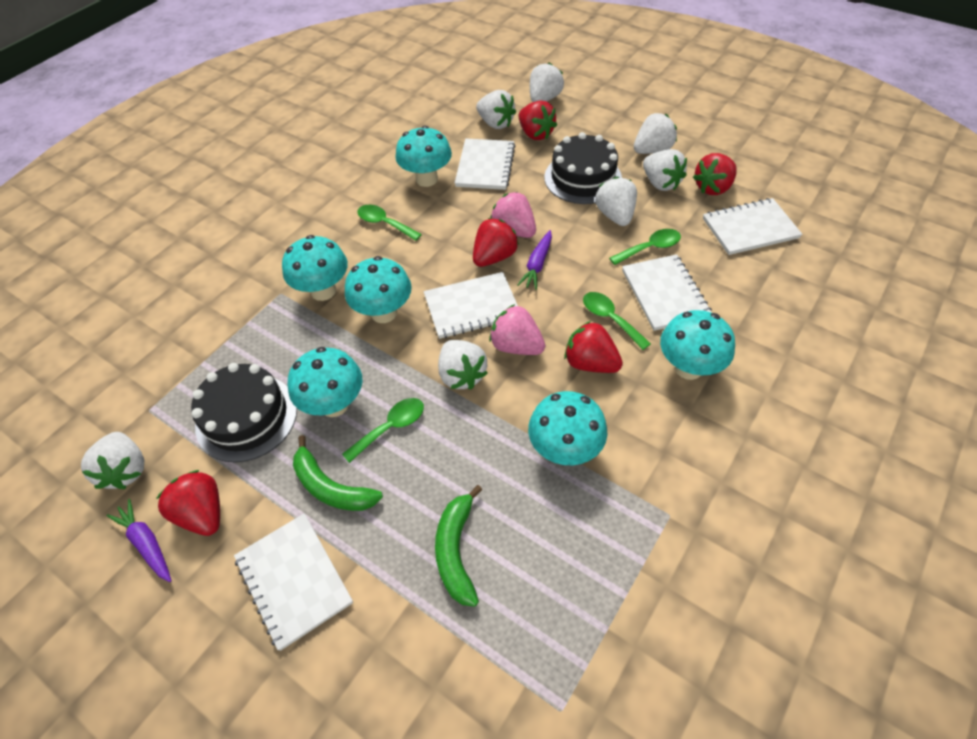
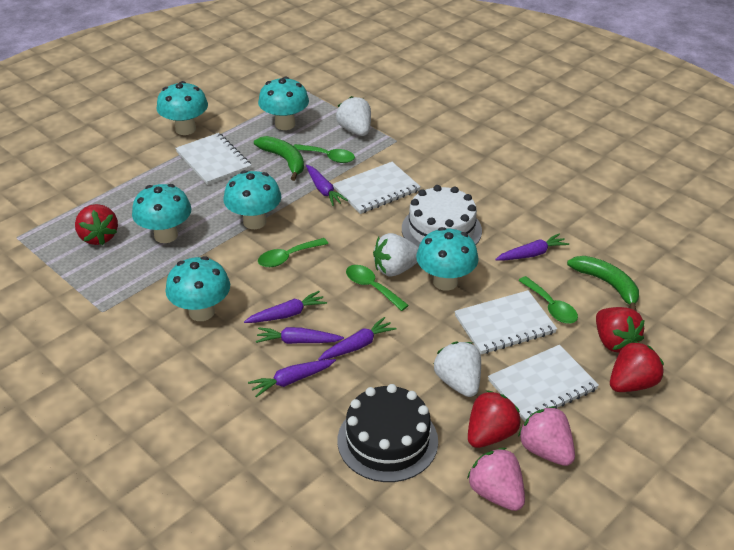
black cake: [191,363,297,462] [544,132,622,204] = 2 -> [338,384,438,482] = 1
purple carrot: [106,499,172,582] [517,230,552,290] = 2 -> [244,291,327,323] [248,359,336,397] [256,327,344,344] [306,165,348,206] [318,317,396,361] [495,233,569,260] = 6
red strawberry: [156,470,220,536] [473,218,519,267] [519,100,557,140] [564,321,623,373] [693,153,737,195] = 5 -> [75,204,118,245] [468,390,521,448] [596,307,645,353] [610,341,664,392] = 4
white cake: none = 0 -> [402,185,482,247] = 1
white notebook: [234,513,353,651] [424,272,518,339] [455,139,515,190] [622,254,712,331] [703,198,802,255] = 5 -> [175,133,252,185] [333,162,421,214] [454,290,557,354] [488,345,599,422] = 4
white strawberry: [81,432,144,489] [438,340,488,389] [476,90,516,129] [530,62,564,102] [595,177,637,226] [634,113,677,154] [643,149,687,191] = 7 -> [336,96,371,136] [373,233,419,277] [434,342,481,397] = 3

